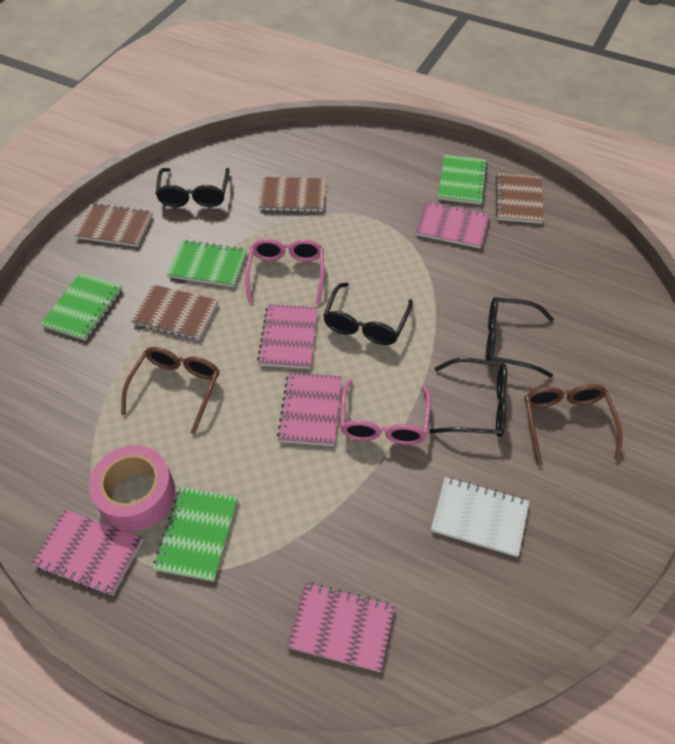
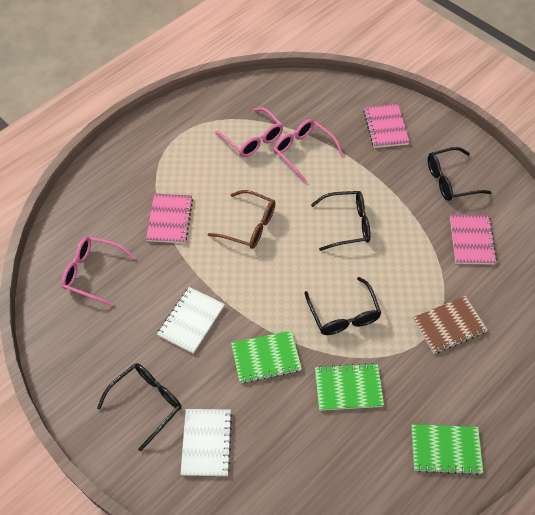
brown glasses: [121,347,219,435] [524,384,622,466] = 2 -> [208,190,276,249] = 1
brown notebook: [73,203,153,247] [131,285,218,340] [259,177,326,212] [496,173,544,224] = 4 -> [413,296,488,354] = 1
green notebook: [41,273,123,341] [153,487,238,582] [167,240,247,287] [438,155,488,205] = 4 -> [231,331,302,383] [315,363,384,411] [411,424,483,475] = 3
pink glasses: [245,239,324,304] [340,379,431,445] = 2 -> [61,236,135,306] [215,107,283,157] [274,119,343,183] = 3
pink notebook: [32,510,143,596] [257,304,318,369] [277,372,342,446] [286,583,395,672] [416,201,490,249] = 5 -> [146,193,193,243] [363,104,410,148] [450,214,497,265] = 3
pink tape: [89,445,175,531] = 1 -> none = 0
white notebook: [431,477,529,557] = 1 -> [157,287,225,354] [181,409,233,476] = 2

